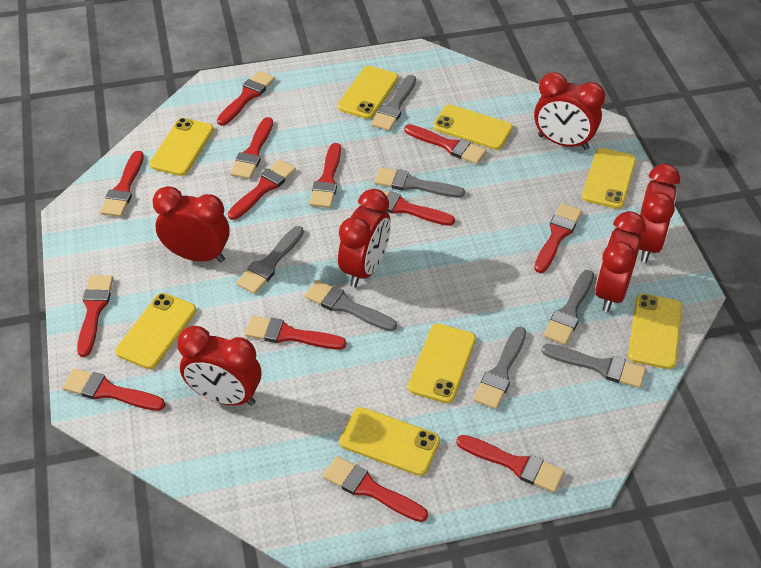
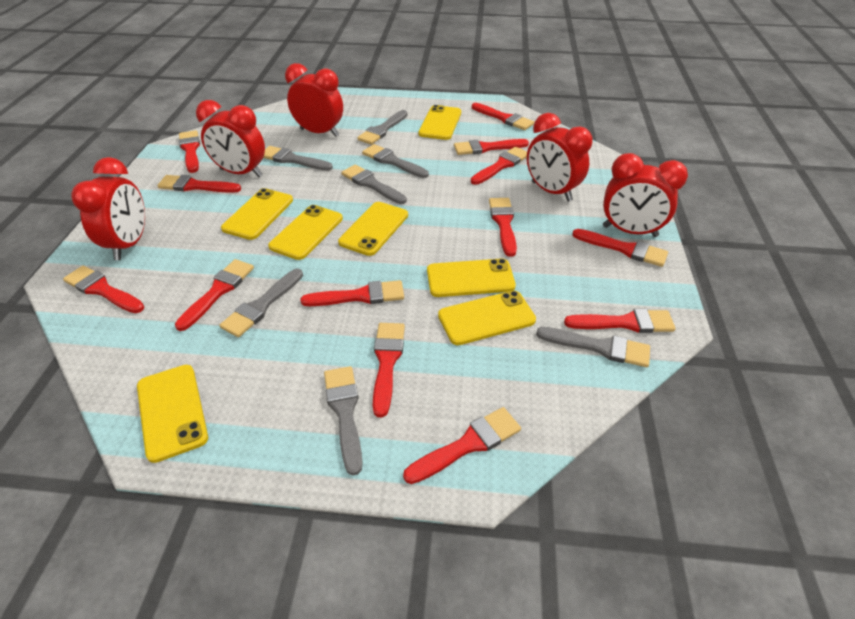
red clock: [153,186,230,262] [177,326,261,406] [338,189,391,287] [534,72,605,150] [595,211,646,312] [639,164,680,262] = 6 -> [72,157,145,260] [196,100,265,177] [285,63,343,137] [527,113,593,202] [603,153,688,237] = 5
yellow phone: [115,293,196,369] [149,118,214,176] [337,66,398,119] [339,407,440,476] [408,324,476,403] [433,104,513,150] [582,148,636,209] [628,294,682,369] = 8 -> [137,365,208,463] [221,188,293,240] [268,205,343,260] [338,202,408,256] [419,105,461,140] [427,258,516,297] [438,291,536,345] = 7

